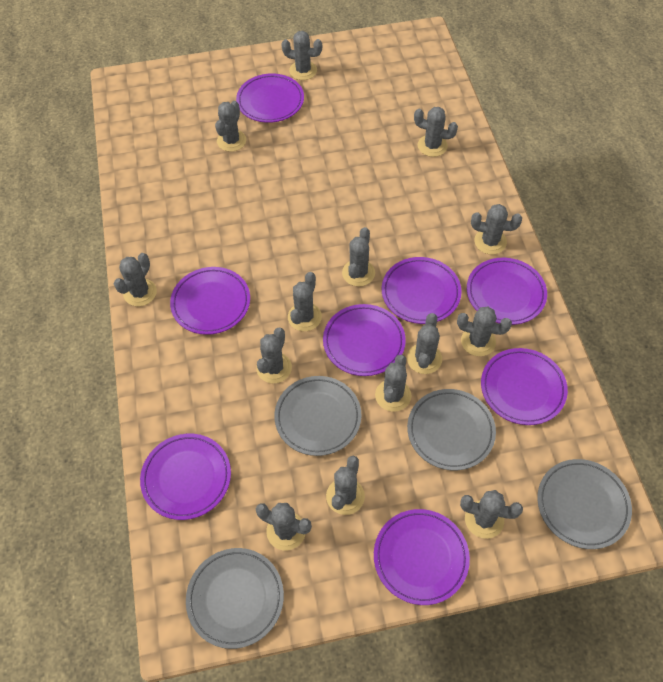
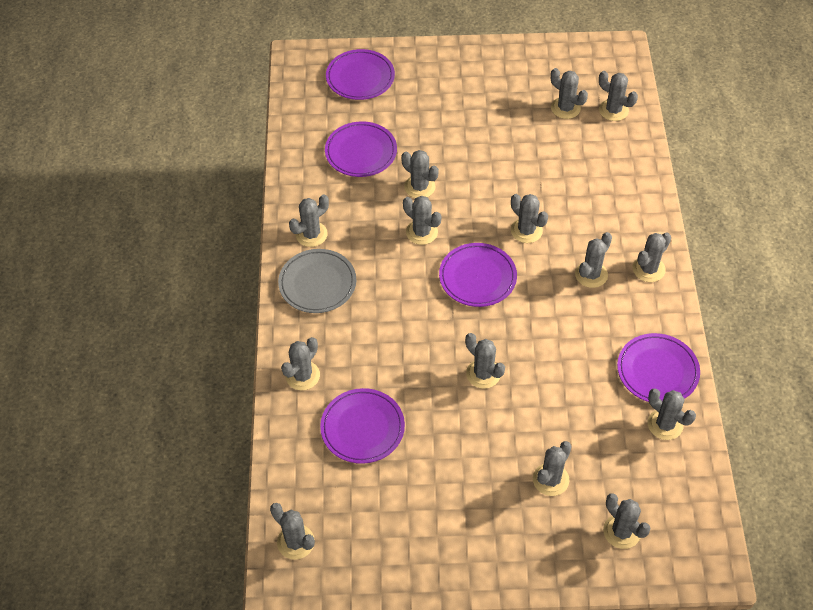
grey plate: [186,548,284,649] [274,376,362,456] [407,389,496,471] [537,459,632,549] = 4 -> [278,249,356,313] = 1
purple plate: [140,434,231,520] [170,267,250,335] [236,73,304,123] [323,304,406,376] [374,509,470,605] [382,257,462,324] [467,258,547,325] [481,348,568,425] = 8 -> [320,388,405,464] [325,122,397,177] [326,49,395,100] [439,243,517,307] [617,333,700,402] = 5

